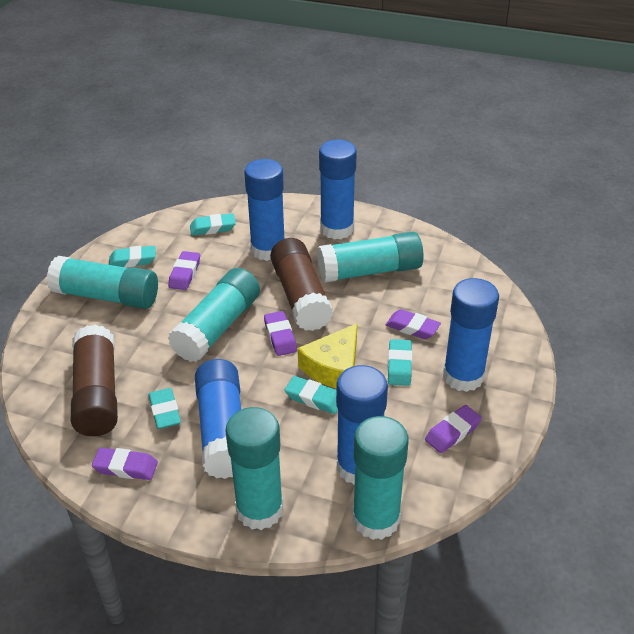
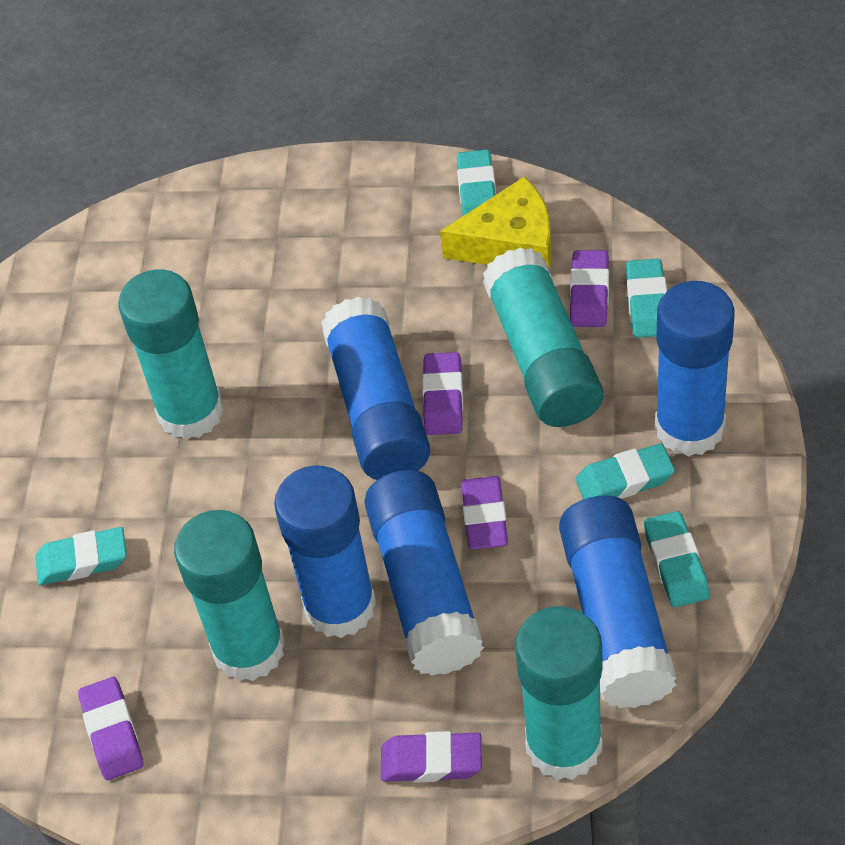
brown glue stick: [71,324,118,436] [270,238,333,331] = 2 -> none = 0
turquoise glue stick: [47,256,158,309] [168,268,260,362] [226,407,284,530] [317,232,423,283] [352,416,409,540] = 5 -> [118,269,224,440] [174,510,285,681] [483,247,603,427] [515,606,603,780] = 4

